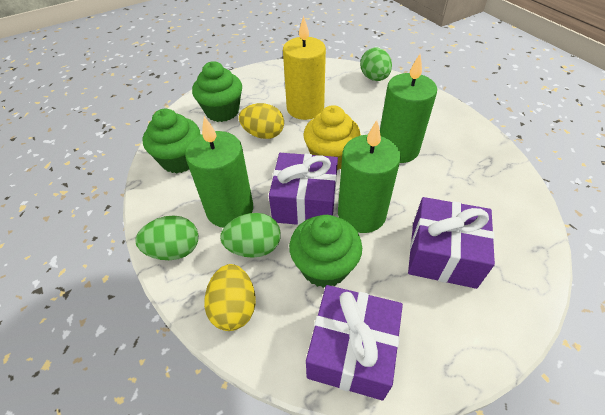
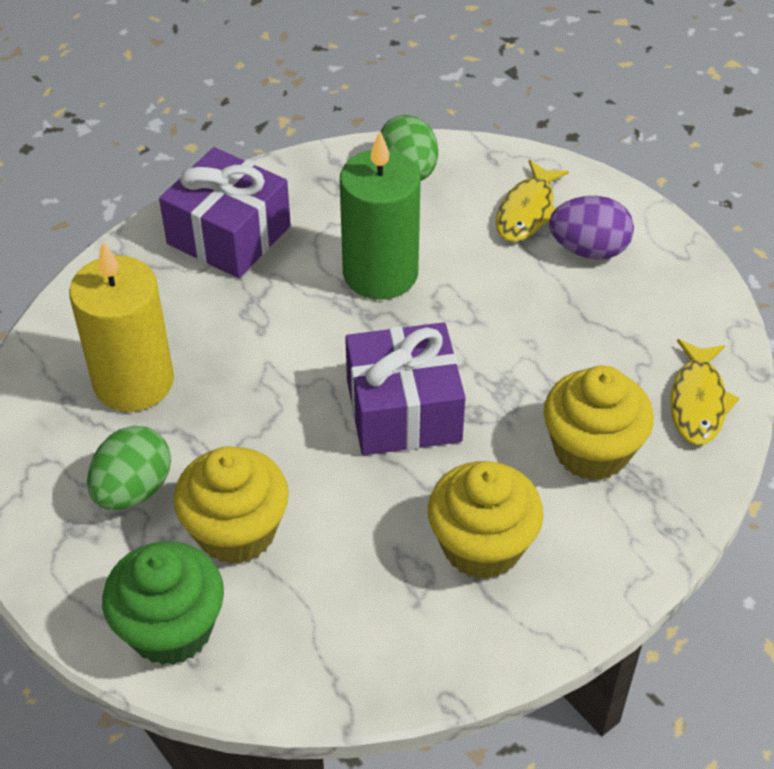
green candle: [185,116,253,228] [338,120,401,233] [380,54,437,163] = 3 -> [340,131,421,300] = 1
green cupcake: [143,109,200,173] [192,62,242,122] [289,215,362,288] = 3 -> [102,541,224,665] = 1
green egg: [136,215,198,260] [220,213,281,258] [360,48,392,81] = 3 -> [87,426,171,510] [381,115,438,181] = 2
purple egg: none = 0 -> [549,196,634,260] = 1
purple gift: [269,153,338,225] [306,285,403,400] [408,197,495,289] = 3 -> [159,147,291,278] [345,322,466,455] = 2
yellow cupcake: [303,105,361,170] = 1 -> [173,446,289,564] [428,461,544,579] [544,365,654,481] = 3
yellow egg: [204,264,256,331] [239,103,284,139] = 2 -> none = 0
yellow fish: none = 0 -> [496,160,569,242] [670,339,739,445] = 2

